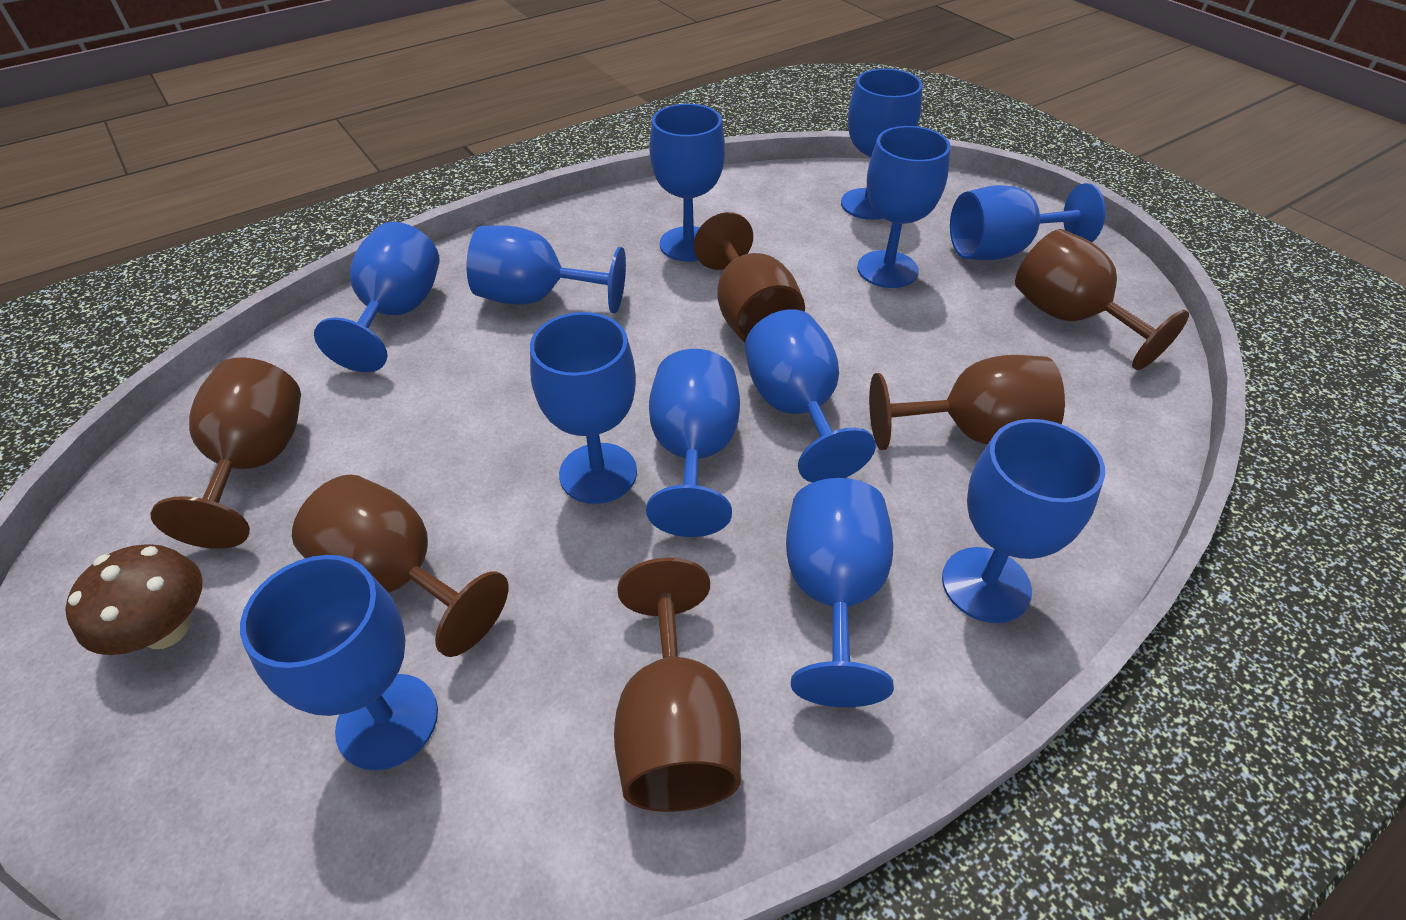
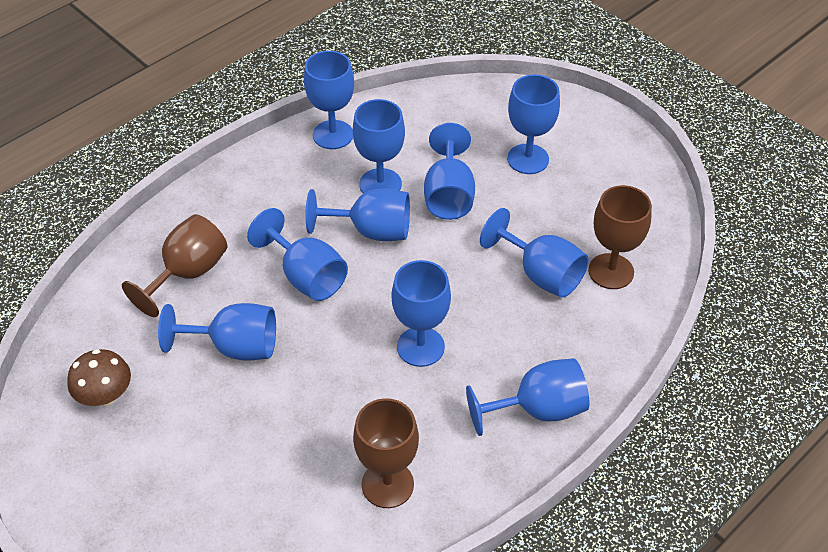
blue goblet: [240,555,438,770] [314,222,440,372] [467,225,626,313] [530,312,637,504] [646,349,740,537] [650,104,725,262] [744,309,876,483] [786,478,894,707] [841,69,923,220] [857,126,951,288] [942,419,1105,623] [950,183,1105,260] = 12 -> [158,303,276,361] [247,208,348,301] [304,51,354,149] [305,189,410,241] [353,99,405,193] [391,260,451,367] [424,123,475,220] [466,358,589,436] [480,208,589,298] [507,74,560,174] = 10
brown goblet: [150,357,301,549] [292,475,509,657] [614,557,741,812] [694,212,805,342] [869,355,1065,450] [1015,229,1189,370] = 6 -> [122,214,228,317] [353,398,419,508] [588,185,652,289] = 3

